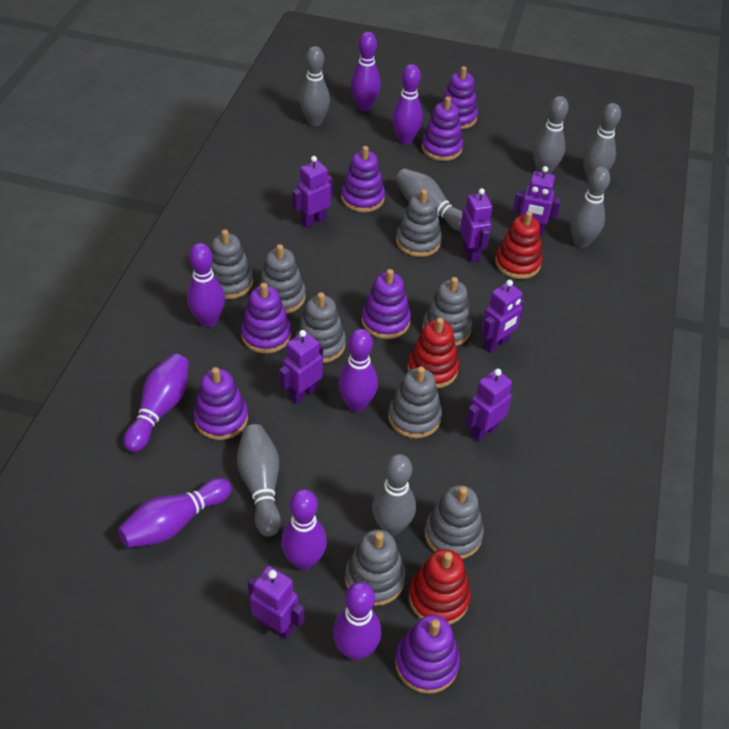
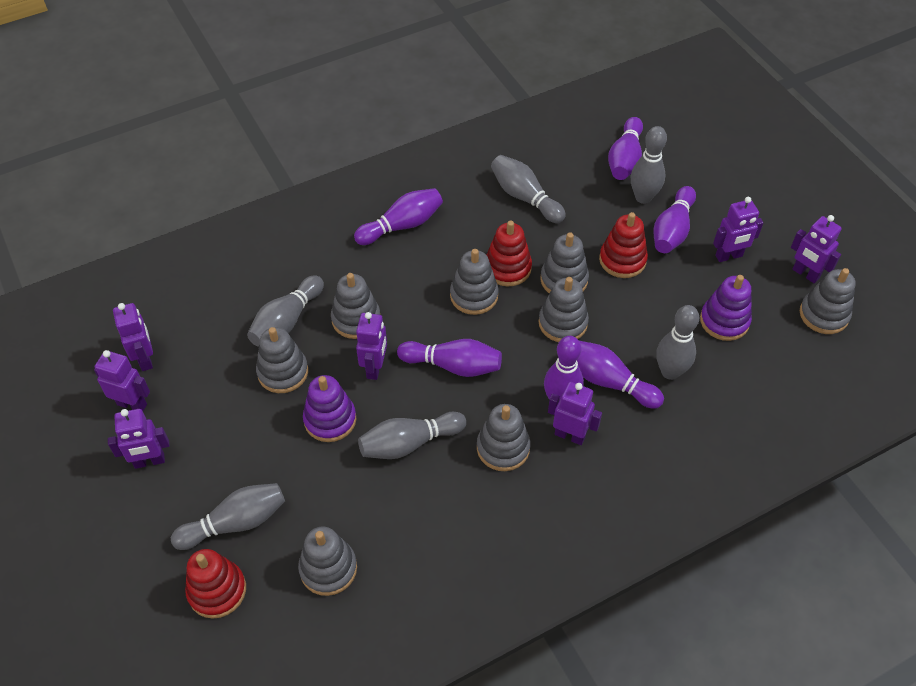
grey bowling pin: [237,424,281,537] [300,46,330,126] [372,454,416,536] [395,168,463,231] [533,96,569,174] [570,167,610,248] [583,103,621,180] = 7 -> [171,483,285,550] [247,275,324,347] [358,412,466,459] [491,155,566,223] [631,126,667,204] [656,305,699,380] = 6
purple bowling pin: [118,478,232,548] [124,354,189,452] [187,243,225,327] [281,489,327,570] [333,582,381,660] [338,329,378,412] [351,32,381,111] [392,64,423,144] = 8 -> [354,188,443,245] [397,339,502,377] [544,336,584,400] [577,341,664,409] [608,117,643,180] [653,186,696,253] = 6
purple stacking toy: [193,367,248,440] [241,283,291,354] [341,146,385,212] [362,269,411,339] [395,615,460,694] [422,97,463,161] [441,66,478,129] = 7 -> [303,375,356,442] [700,275,752,341] = 2

